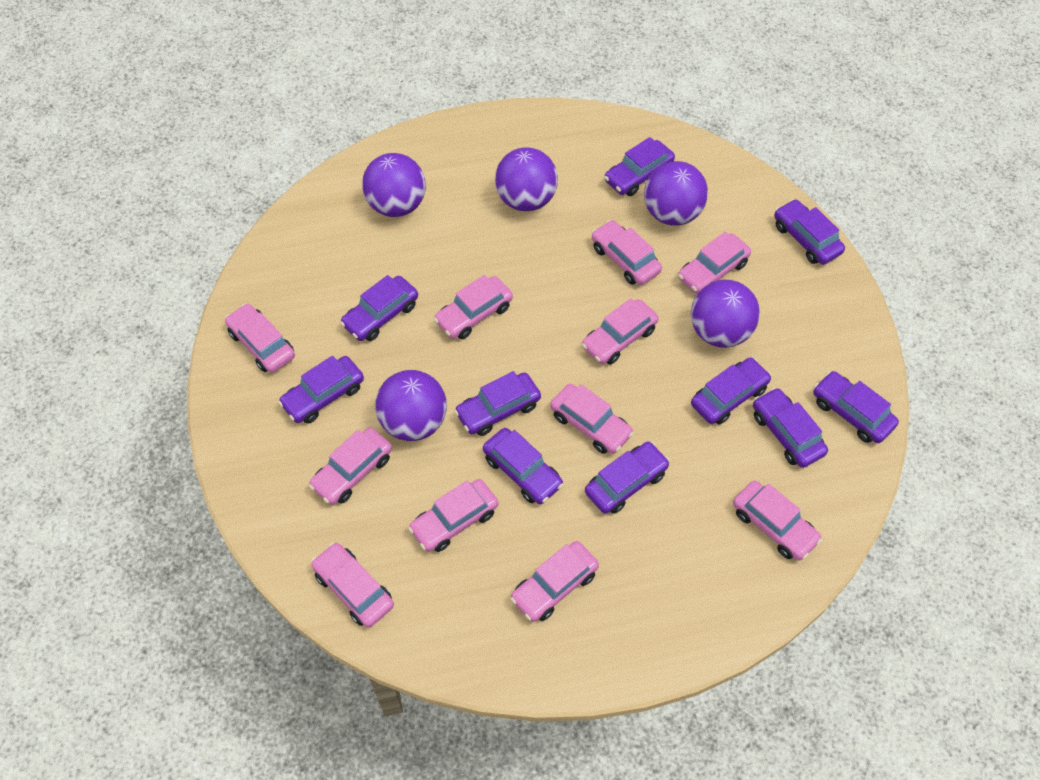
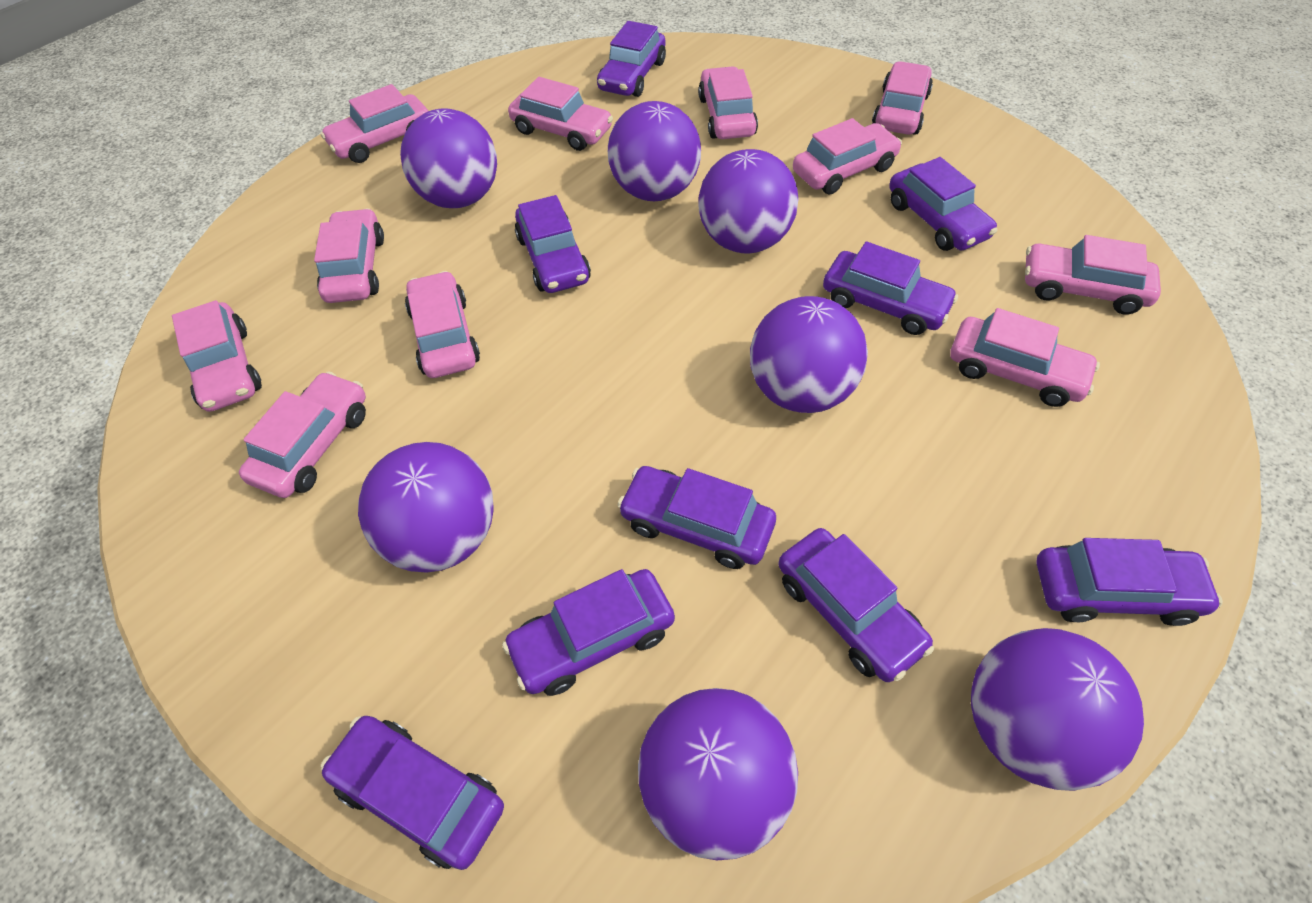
purple ball: [362,153,426,217] [375,370,447,441] [495,147,558,211] [644,161,708,225] [691,280,760,348] = 5 -> [358,442,493,572] [400,108,497,208] [608,101,701,201] [638,688,798,860] [698,149,799,253] [750,296,868,413] [971,628,1144,791] = 7
purple car: [278,356,364,423] [340,275,418,341] [454,371,541,436] [483,428,564,504] [585,442,670,514] [604,137,675,196] [691,357,772,425] [753,387,828,468] [774,199,845,265] [813,371,899,443] = 10 -> [321,716,504,870] [502,569,675,696] [515,195,591,293] [597,21,666,97] [617,466,776,569] [778,528,934,682] [823,241,958,335] [889,157,997,251] [1036,538,1223,626] = 9

